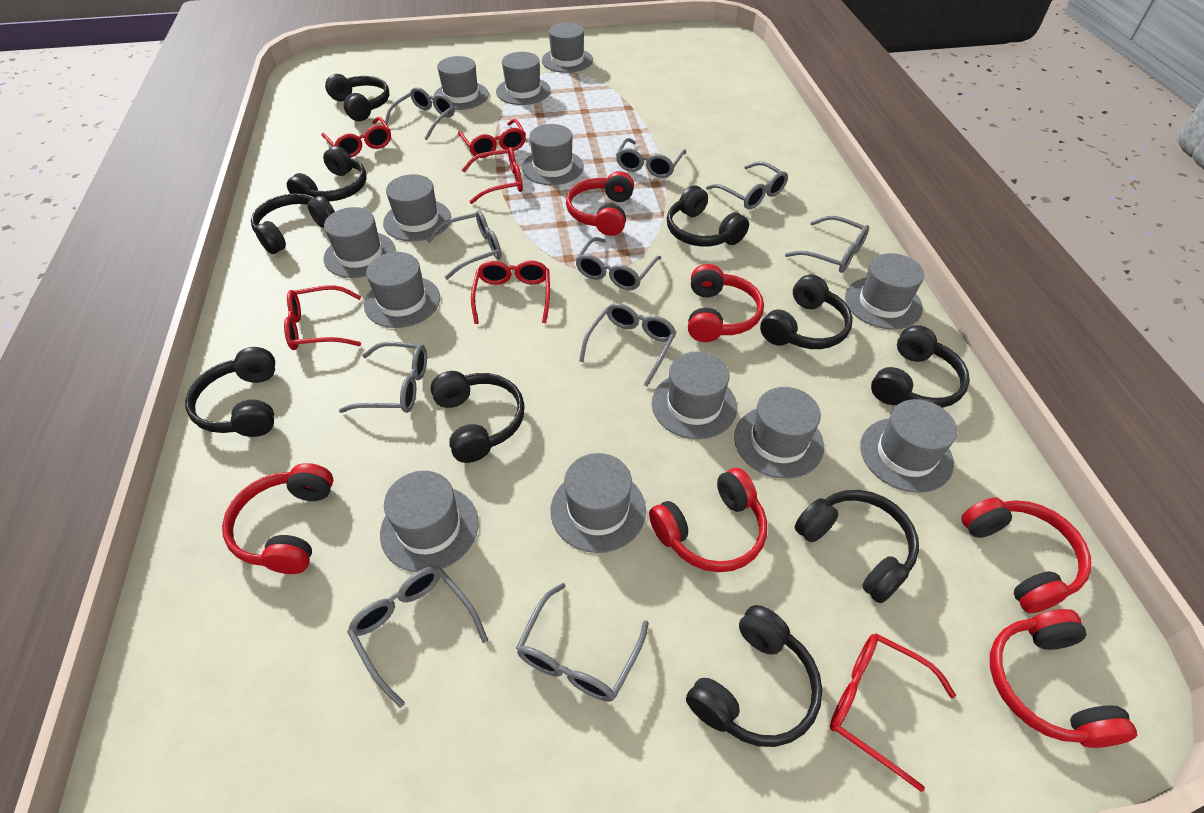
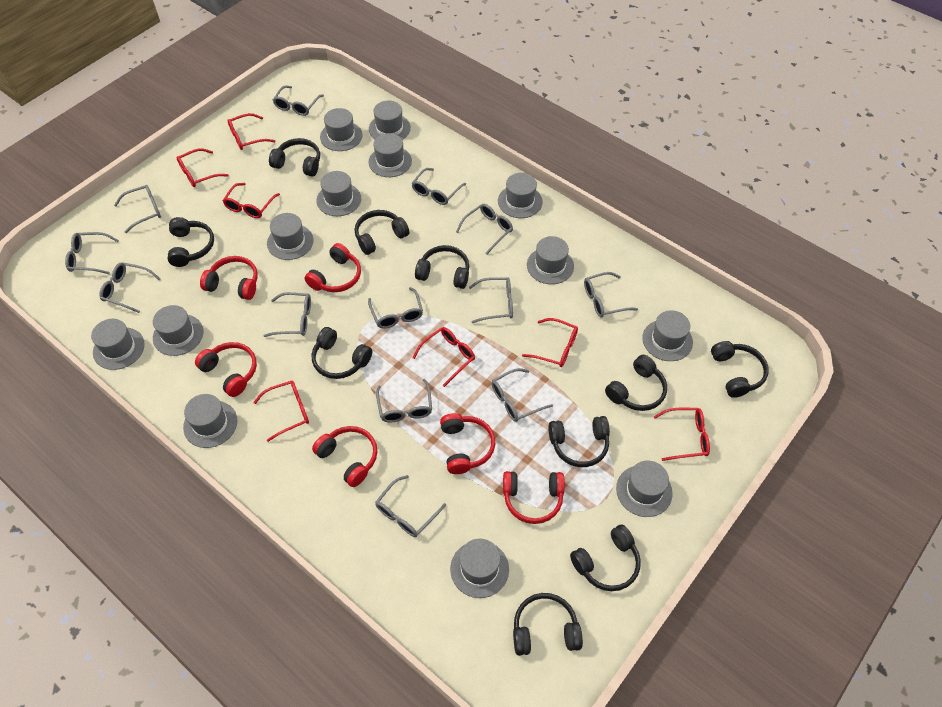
grey glasses: [339,342,427,413] [347,566,488,708] [385,87,455,140] [426,210,502,280] [516,583,649,702] [575,237,661,290] [579,303,677,387] [616,138,686,178] [706,161,788,209] [785,216,869,273] = 10 -> [65,232,119,274] [99,262,161,313] [114,185,161,233] [264,292,311,337] [273,86,324,116] [368,287,423,328] [375,475,446,537] [376,379,432,423] [412,168,466,205] [456,204,513,255] [469,277,513,323] [491,368,553,422] [584,272,638,317] = 13
red glasses: [284,285,361,350] [322,117,391,157] [458,119,526,158] [462,147,523,204] [471,260,550,324] [830,633,956,792] = 6 -> [177,148,229,187] [223,183,280,218] [227,113,276,150] [253,381,309,442] [413,327,475,387] [522,318,578,367] [654,408,710,461] = 7

